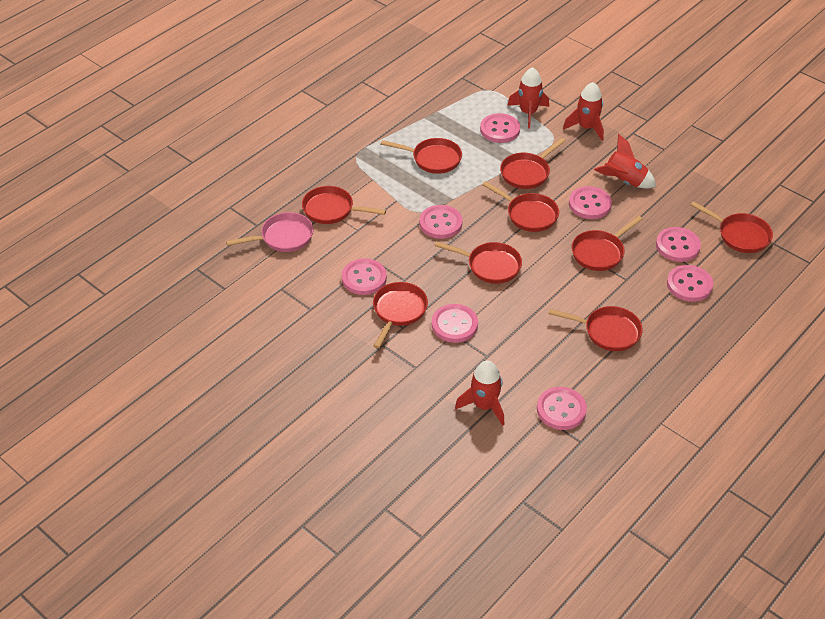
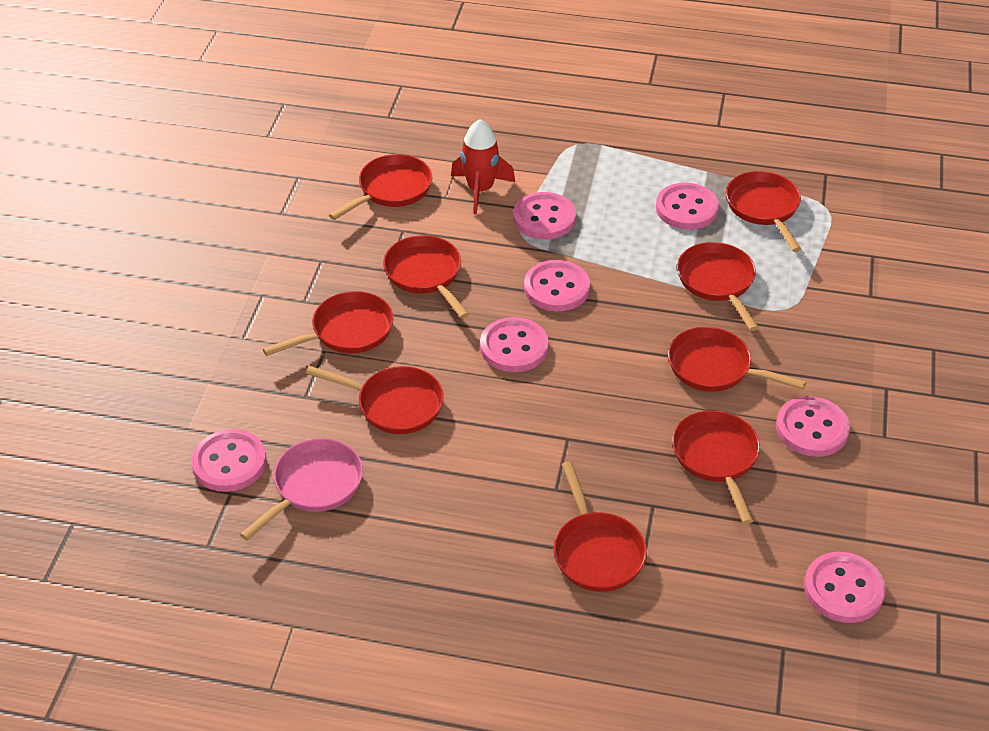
pink button: [342,258,387,295] [419,205,462,239] [432,304,478,343] [480,113,520,143] [537,387,587,430] [569,186,612,219] [656,227,701,262] [667,265,713,302] = 8 -> [192,429,266,492] [480,317,549,372] [513,192,576,239] [524,260,590,311] [656,183,719,230] [776,396,850,457] [804,552,886,623] = 7
red rocket: [455,360,504,426] [507,67,549,128] [563,82,604,141] [594,134,656,189] = 4 -> [451,119,515,214] = 1

